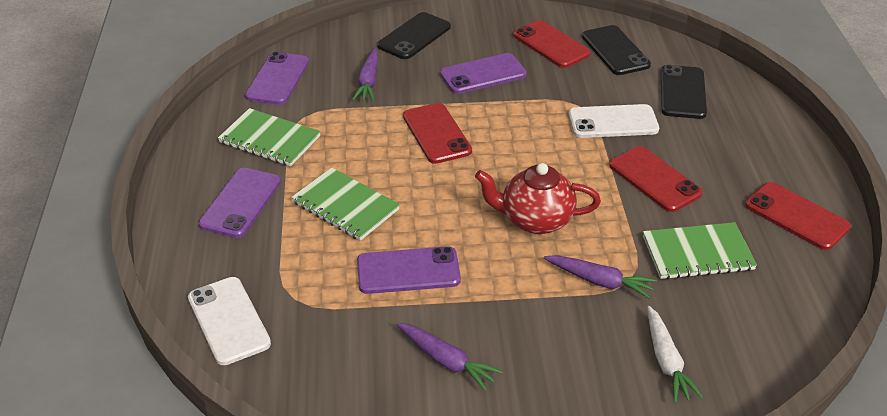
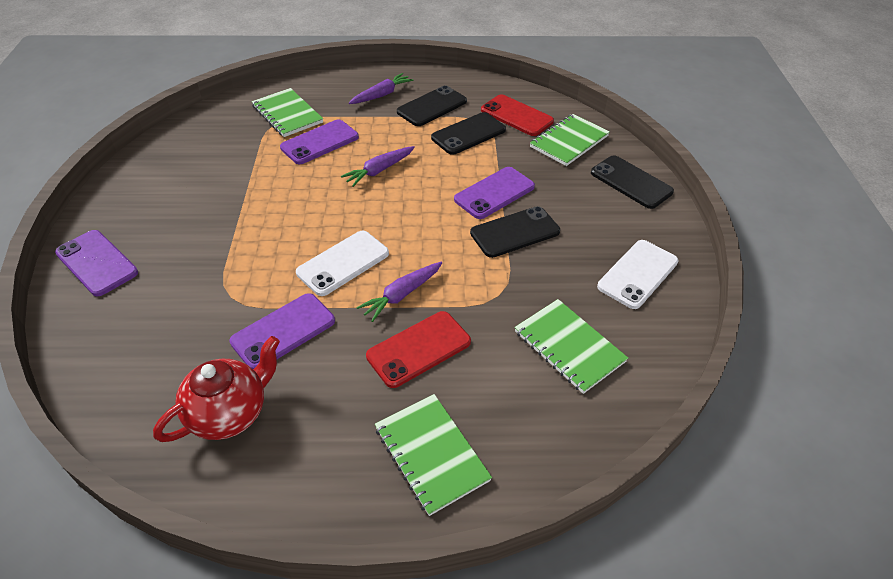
black phone: [377,12,451,59] [582,25,651,75] [661,65,707,119] = 3 -> [397,86,467,126] [431,112,506,155] [470,206,560,258] [591,155,674,209] = 4
green notebook: [218,108,321,166] [291,167,400,241] [643,222,757,279] = 3 -> [252,88,323,137] [375,394,492,516] [515,299,628,394] [530,114,610,166] = 4
red phone: [403,103,472,164] [513,20,591,68] [609,146,703,212] [745,182,851,250] = 4 -> [366,311,471,388] [481,94,554,136] = 2
white carrot: [647,306,703,403] = 1 -> none = 0

